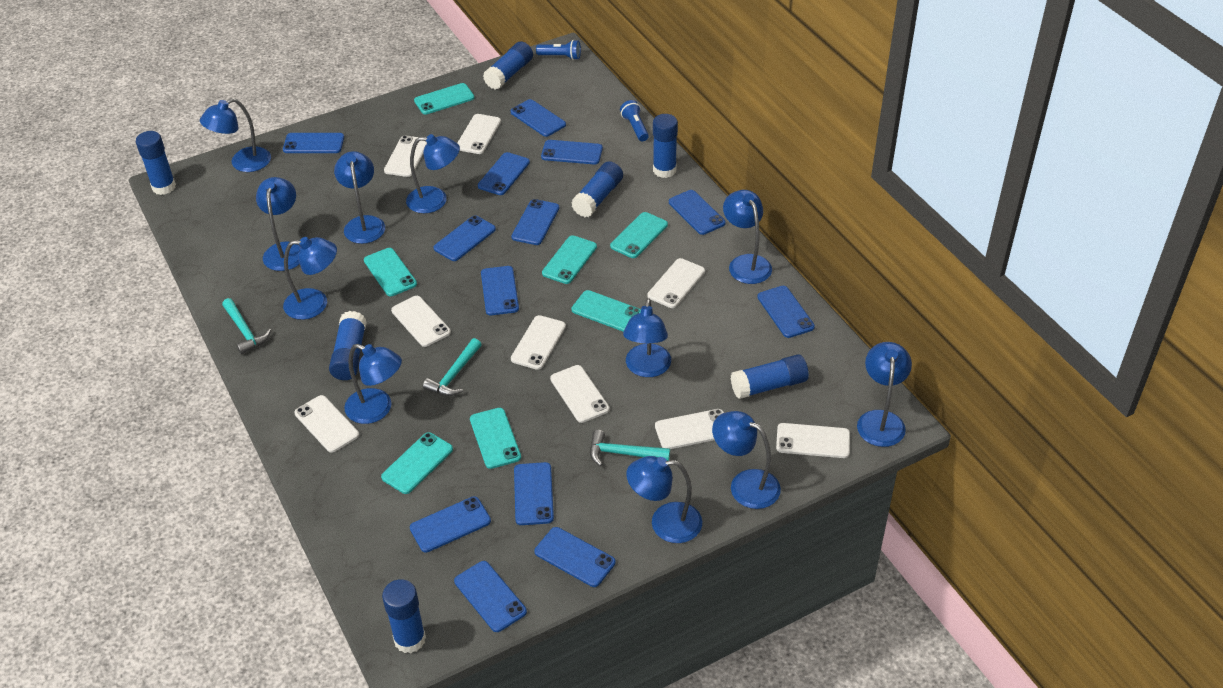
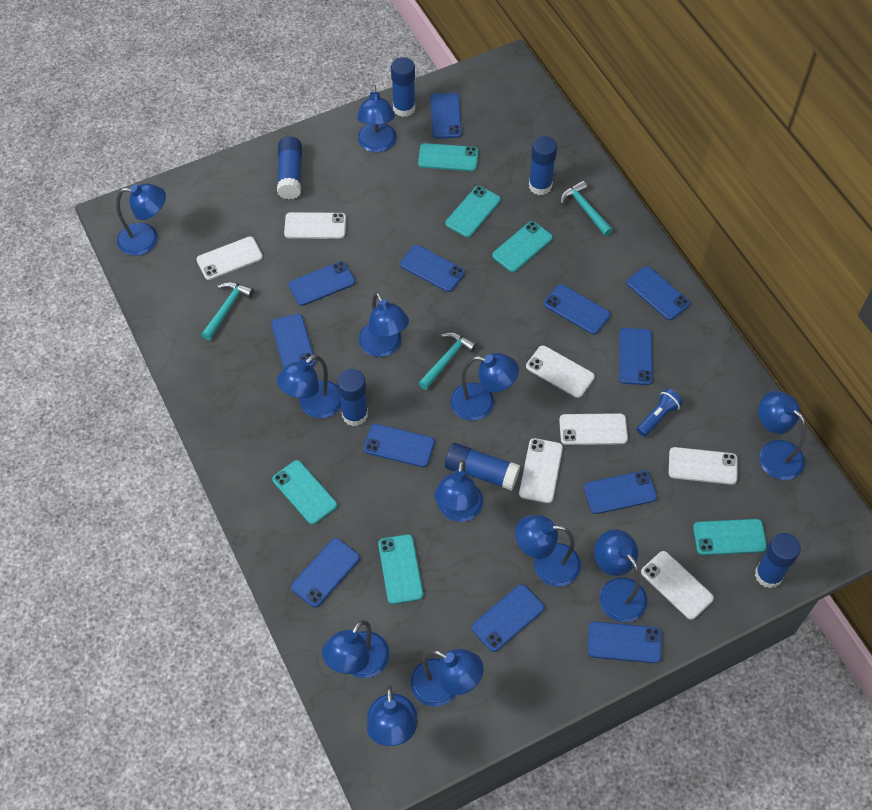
blue flashlight: [536,40,581,60] [620,100,649,141] = 2 -> [637,389,683,437] = 1
blue glue stick: [136,131,176,195] [329,311,367,380] [382,579,426,653] [483,41,533,89] [571,161,623,217] [653,114,678,178] [731,354,809,399] = 7 -> [277,137,302,200] [337,369,368,426] [391,57,415,117] [445,443,521,491] [529,136,557,195] [755,533,801,588] = 6
blue lamp: [200,98,271,172] [256,177,301,271] [283,237,337,320] [334,151,385,244] [344,344,402,424] [406,134,460,213] [623,298,671,377] [626,456,702,543] [712,411,781,509] [723,190,772,284] [857,342,912,447] = 11 -> [116,183,166,256] [277,355,341,418] [322,620,390,678] [357,85,397,152] [359,292,409,357] [367,685,417,746] [410,649,484,707] [434,460,483,522] [450,353,519,421] [515,515,581,587] [594,529,647,623] [758,391,806,480] = 12
blue phone: [283,133,344,153] [410,496,491,553] [434,216,496,261] [454,561,527,632] [478,152,530,195] [481,266,519,315] [510,99,566,137] [511,199,559,245] [514,462,554,525] [534,527,616,587] [541,140,603,164] [669,190,725,235] [757,286,815,338] = 13 -> [271,314,315,369] [289,261,355,306] [291,538,360,607] [363,424,435,467] [400,245,465,292] [430,93,462,138] [471,584,544,652] [544,284,611,335] [584,470,657,514] [588,622,662,663] [619,328,653,385] [627,266,690,320] = 12
turquoise phone: [364,248,417,296] [381,432,453,494] [414,83,474,115] [470,408,521,469] [542,235,597,284] [572,290,641,332] [610,212,668,258] = 7 -> [272,460,337,525] [378,534,423,604] [418,143,478,171] [445,186,501,237] [492,221,553,272] [693,519,767,555] = 6
white phone: [294,395,359,453] [384,135,427,177] [391,296,451,347] [458,114,501,154] [511,315,566,370] [550,365,610,423] [647,258,705,308] [655,409,724,449] [776,423,850,458] = 9 -> [197,237,263,280] [284,212,346,239] [519,438,563,503] [526,345,595,398] [559,413,628,445] [641,551,714,620] [669,447,737,485] = 7

